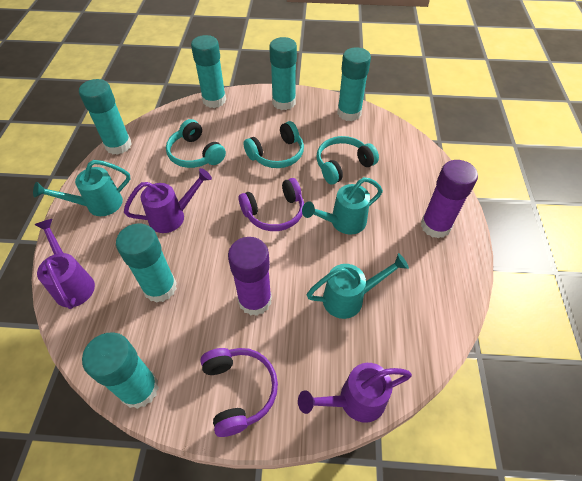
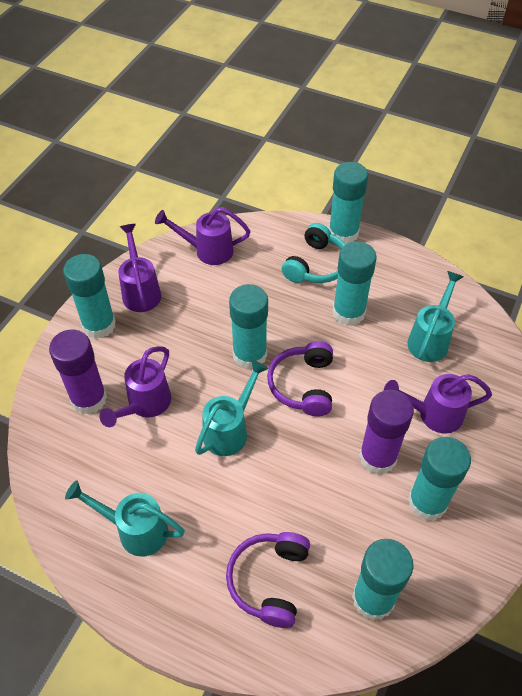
purple watering can: [34,219,95,309] [124,168,212,233] [298,363,412,423] = 3 -> [99,346,171,427] [118,224,161,312] [155,207,250,265] [384,374,492,434] = 4
turquoise headphones: [166,119,226,168] [243,121,304,168] [316,136,379,185] = 3 -> [282,223,346,283] = 1

